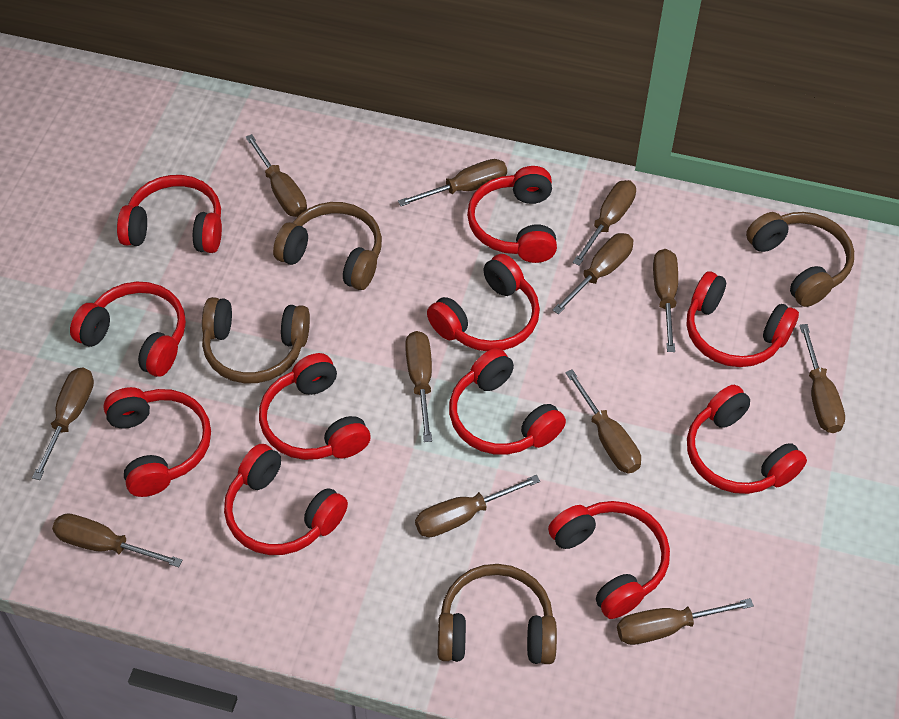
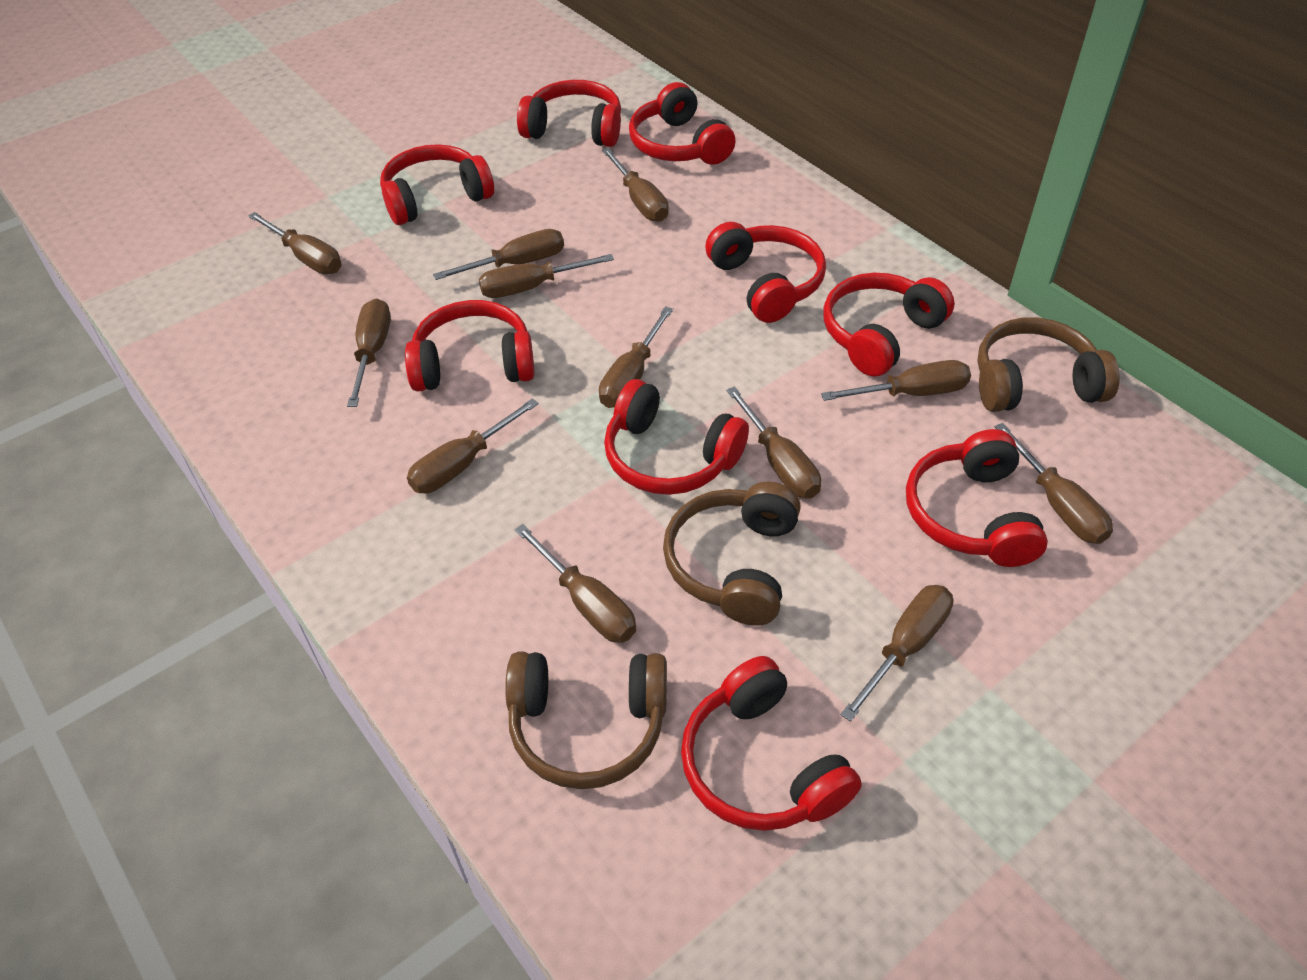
brown headphones: [202,297,310,383] [273,202,382,290] [438,564,557,664] [746,212,854,307] = 4 -> [505,652,667,789] [663,482,801,626] [977,317,1120,412] = 3
red headphones: [70,282,186,377] [103,387,211,497] [117,175,222,253] [224,444,348,555] [259,353,371,460] [427,254,540,351] [449,348,566,455] [467,166,557,263] [548,501,670,619] [687,271,799,367] [687,385,807,494] = 11 -> [380,144,494,225] [405,300,535,392] [517,80,621,147] [604,379,749,495] [629,82,735,165] [681,656,862,831] [705,222,826,323] [824,273,954,377] [906,429,1048,567] = 9

